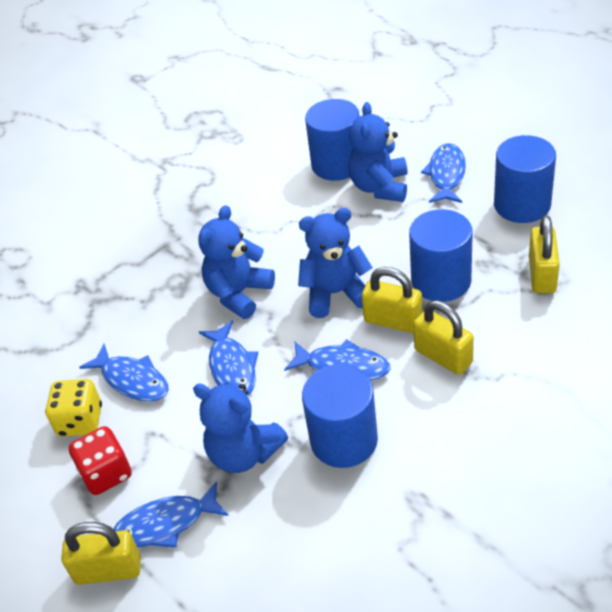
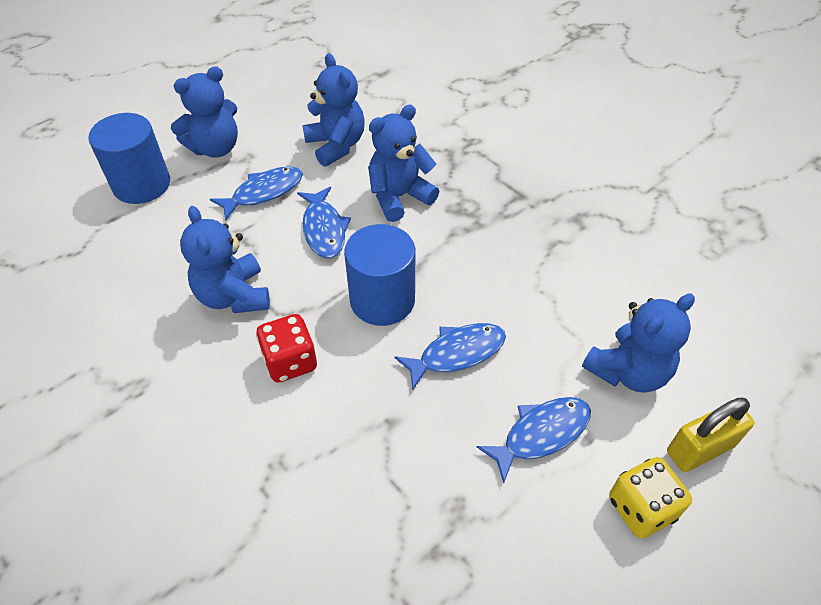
blue cylinder: [302,365,378,468] [305,99,360,181] [409,209,473,302] [494,135,556,223] = 4 -> [88,113,170,204] [344,224,415,326] = 2
blue fish: [79,344,169,402] [113,481,229,548] [199,320,258,396] [284,339,390,381] [421,143,466,203] = 5 -> [210,166,303,220] [297,187,351,258] [394,323,506,390] [477,397,591,483] = 4
blue teddy bear: [193,383,288,473] [198,205,275,319] [298,208,373,318] [348,102,408,202] = 4 -> [171,67,238,158] [180,206,270,313] [303,53,365,167] [368,105,439,222] [582,294,695,393] = 5
yellow padlock: [61,522,141,585] [362,267,422,333] [413,300,474,375] [529,215,560,293] = 4 -> [667,397,754,472] = 1

